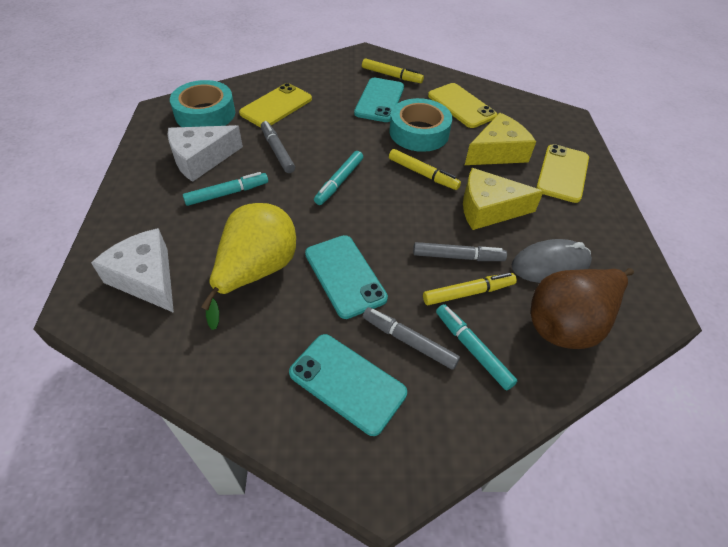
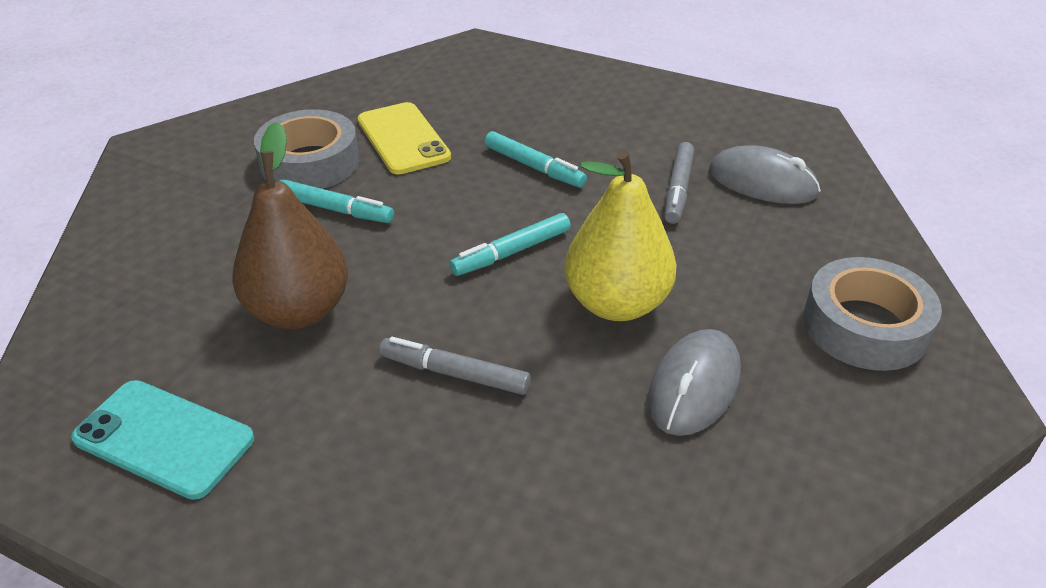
grey marker: [261,121,295,173] [363,307,460,370] [413,242,507,261] = 3 -> [379,337,531,395] [665,142,694,224] = 2
grey mouse: [512,239,592,283] = 1 -> [648,329,741,436] [709,145,821,204] = 2
grey tape: none = 0 -> [254,109,359,189] [803,257,942,371] = 2
turquoise phone: [289,334,407,436] [305,235,388,319] [354,78,404,122] = 3 -> [71,380,254,500] = 1
turquoise tape: [170,80,235,127] [390,98,453,152] = 2 -> none = 0
white cheese: [91,228,174,313] [168,125,243,182] = 2 -> none = 0
yellow cheese: [463,168,544,230] [465,113,536,165] = 2 -> none = 0
yellow marker: [362,58,424,83] [389,149,461,190] [423,273,517,305] = 3 -> none = 0
yellow phone: [239,83,312,128] [428,83,497,128] [536,144,589,203] = 3 -> [358,102,451,174] = 1

